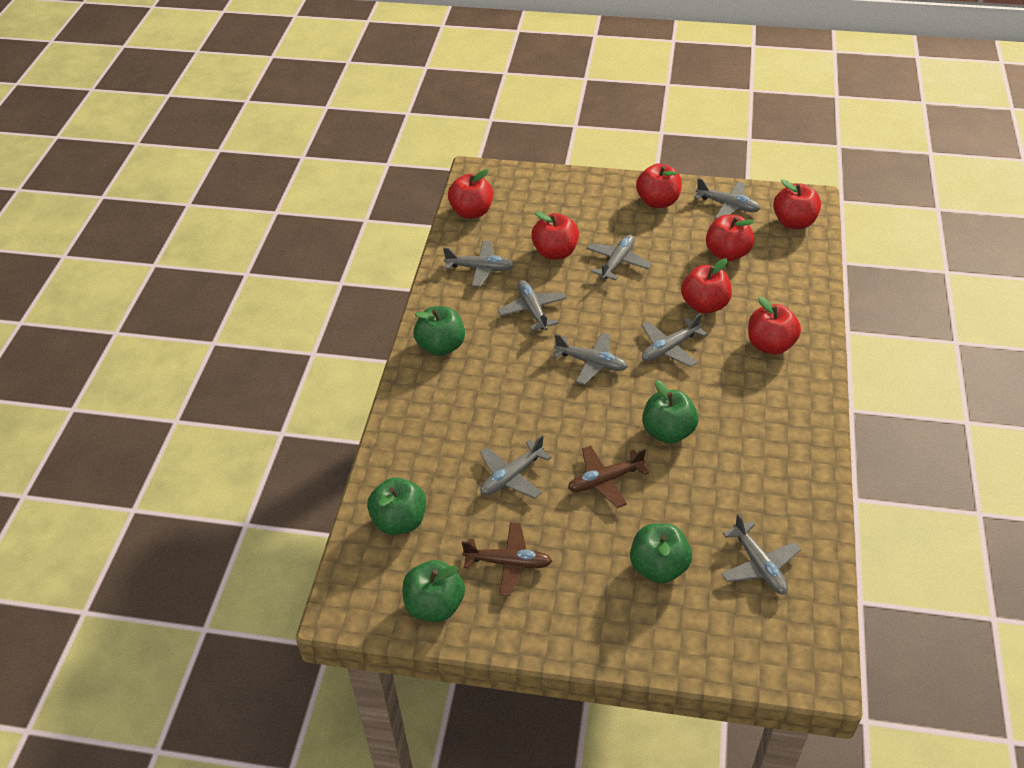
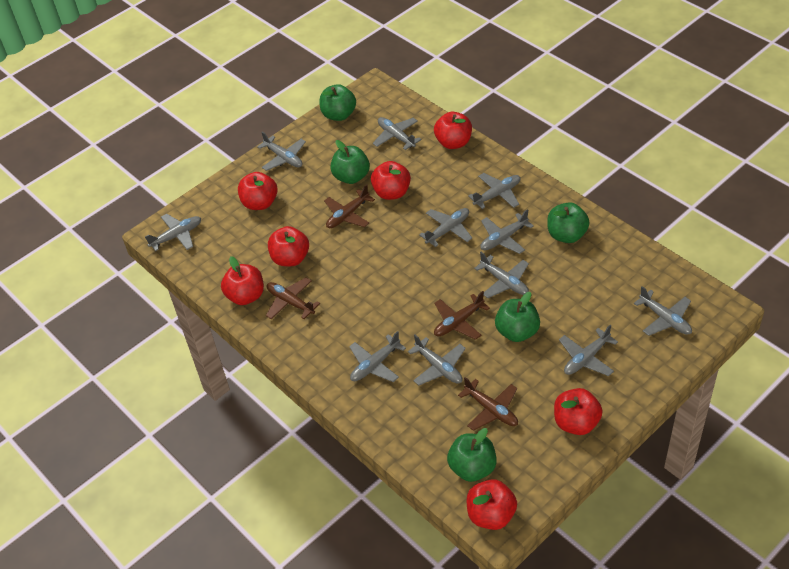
brown plane: [462,523,552,596] [568,446,649,508] = 2 -> [266,277,320,319] [324,184,375,228] [434,291,490,340] [458,377,518,431] = 4
grey plane: [443,241,514,287] [480,435,552,499] [498,280,567,331] [552,332,628,385] [586,235,651,280] [642,313,707,367] [694,178,761,219] [721,513,801,594] = 8 -> [145,214,201,251] [257,132,306,171] [349,331,406,382] [373,117,422,150] [408,335,466,385] [419,208,472,247] [468,173,520,209] [474,252,529,298] [480,209,534,254] [559,325,618,376] [634,286,692,336] = 11

